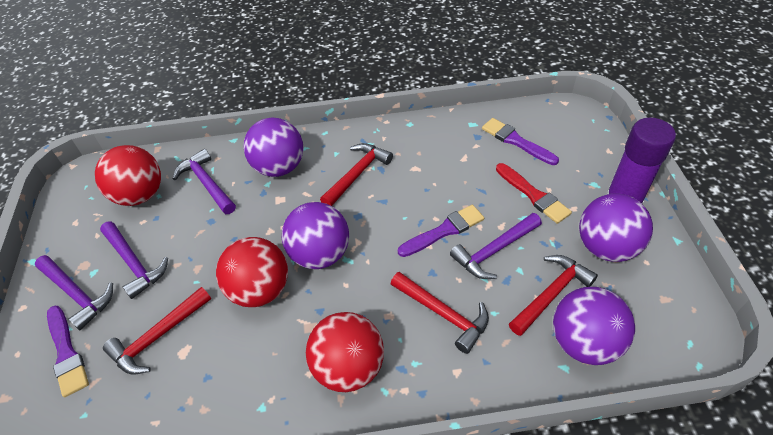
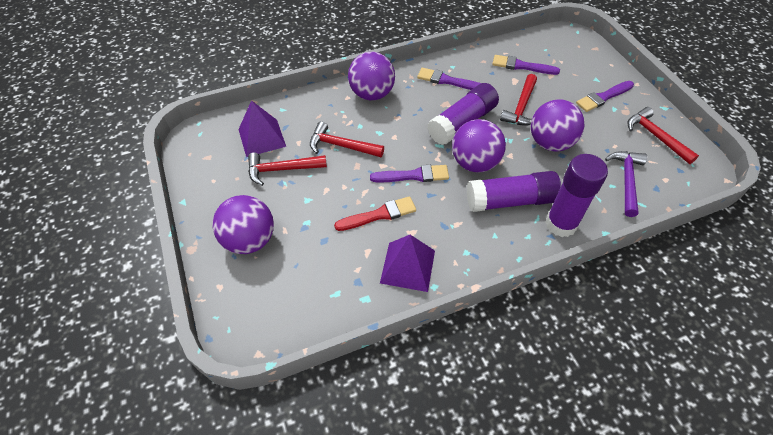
purple brush: [47,306,89,397] [398,205,484,257] [482,118,559,165] = 3 -> [370,165,449,182] [417,68,481,90] [492,55,560,75] [576,81,634,112] = 4
purple glue stick: [606,117,676,204] = 1 -> [427,83,499,145] [467,171,561,212] [545,154,608,237] = 3
purple hammer: [35,255,113,330] [100,221,168,299] [173,149,236,214] [450,213,542,279] = 4 -> [605,151,647,217] = 1
purple pyramid: none = 0 -> [238,100,286,157] [380,235,435,292] = 2
red ball: [95,145,161,206] [216,237,288,307] [306,312,384,392] = 3 -> none = 0

